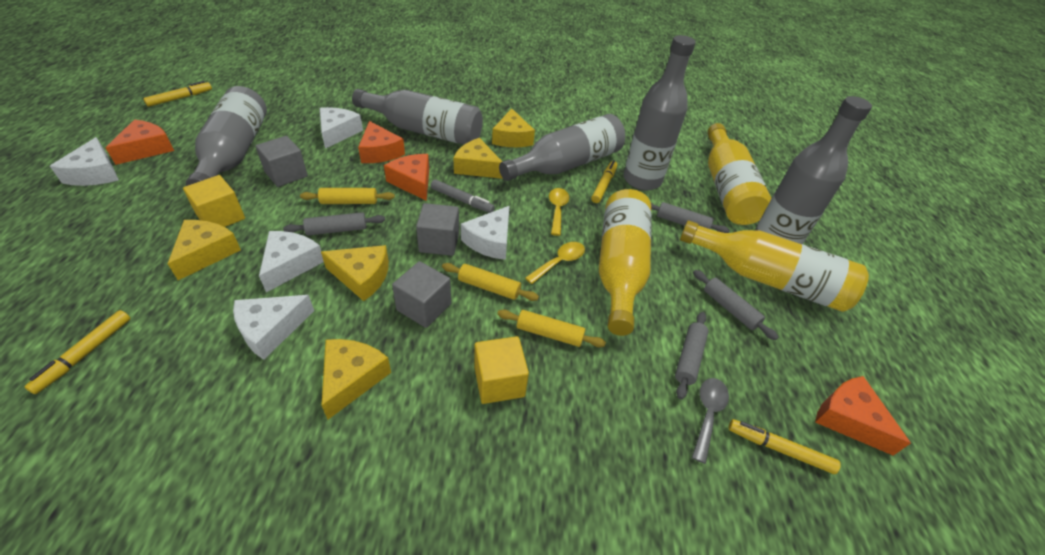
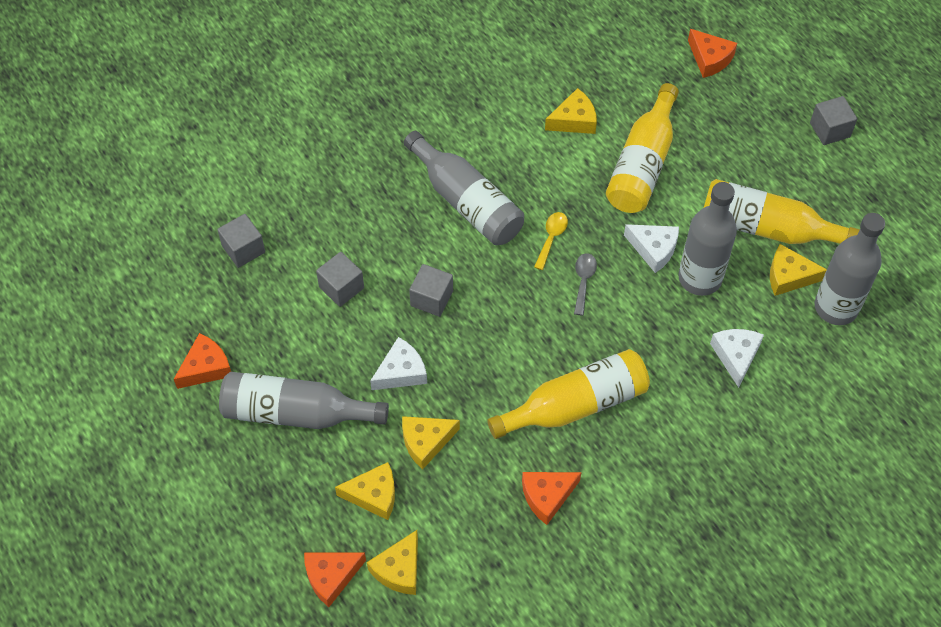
grey bottle: [186,86,267,186] [352,89,483,145] [499,114,625,181] [623,35,696,190] [755,96,872,244] = 5 -> [219,372,389,429] [404,131,524,245] [679,182,737,296] [815,213,885,325] = 4
grey cube: [255,136,308,187] [392,261,451,328] [416,203,459,256] = 3 -> [217,214,265,268] [316,252,364,307] [409,264,453,317] [810,96,857,145] = 4
grey marker: [431,180,495,213] = 1 -> none = 0
grey rolling pin: [283,212,385,235] [651,202,730,233] [675,312,709,399] [693,270,779,340] = 4 -> none = 0
white cheese: [50,137,119,186] [233,295,314,360] [259,231,324,292] [320,107,363,149] [461,206,509,260] = 5 -> [370,337,427,390] [624,224,679,273] [710,329,764,388] = 3
yellow cube: [183,175,245,227] [474,336,529,404] = 2 -> none = 0
yellow marker: [25,310,131,394] [143,81,212,107] [591,160,617,203] [729,419,841,474] = 4 -> none = 0
yellow rolling pin: [300,188,395,204] [442,263,539,301] [497,309,606,347] = 3 -> none = 0
yellow spoon: [525,242,585,284] [549,188,569,236] = 2 -> [534,212,568,270] = 1

